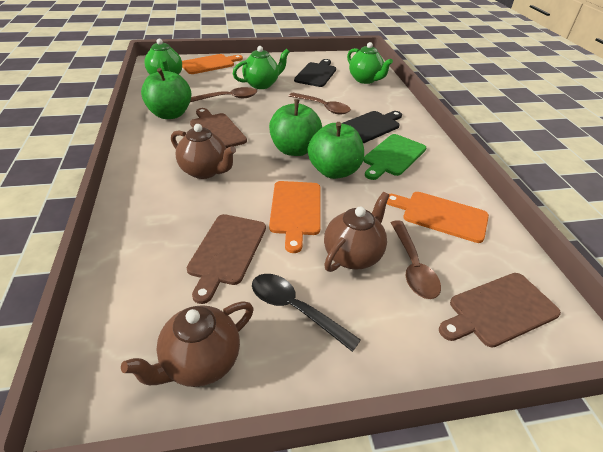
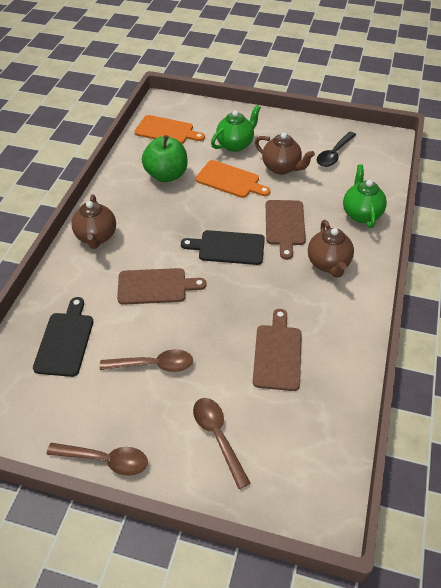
green apple: [141,68,191,119] [269,99,322,156] [308,122,364,179] = 3 -> [142,135,187,182] = 1
green cutting board: [363,134,426,180] = 1 -> none = 0
green teapot: [144,39,182,75] [233,46,289,89] [347,42,393,84] = 3 -> [211,105,261,152] [343,164,387,228] = 2
orange cutting board: [182,54,243,74] [269,181,321,253] [387,192,489,243] = 3 -> [134,115,205,144] [195,160,271,198] = 2

